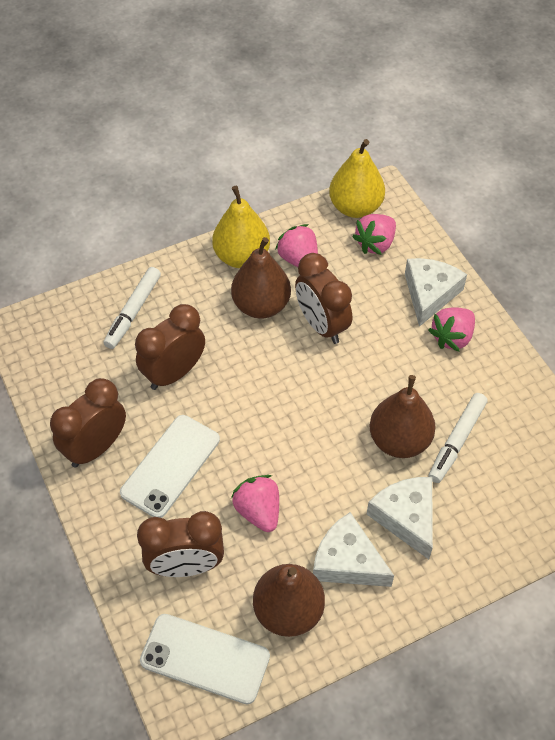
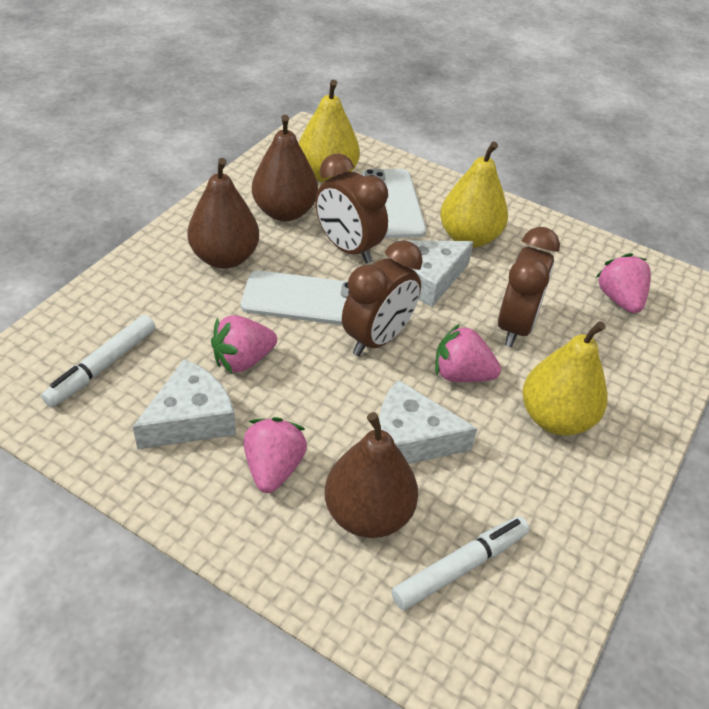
brown clock: [50,378,126,467] [135,304,205,390] [137,511,224,577] [295,253,352,344] = 4 -> [315,153,388,264] [342,240,423,356] [498,227,560,347] = 3
yellow pear: [212,186,270,268] [329,139,385,218] = 2 -> [299,80,360,183] [440,142,508,248] [522,321,607,436] = 3

